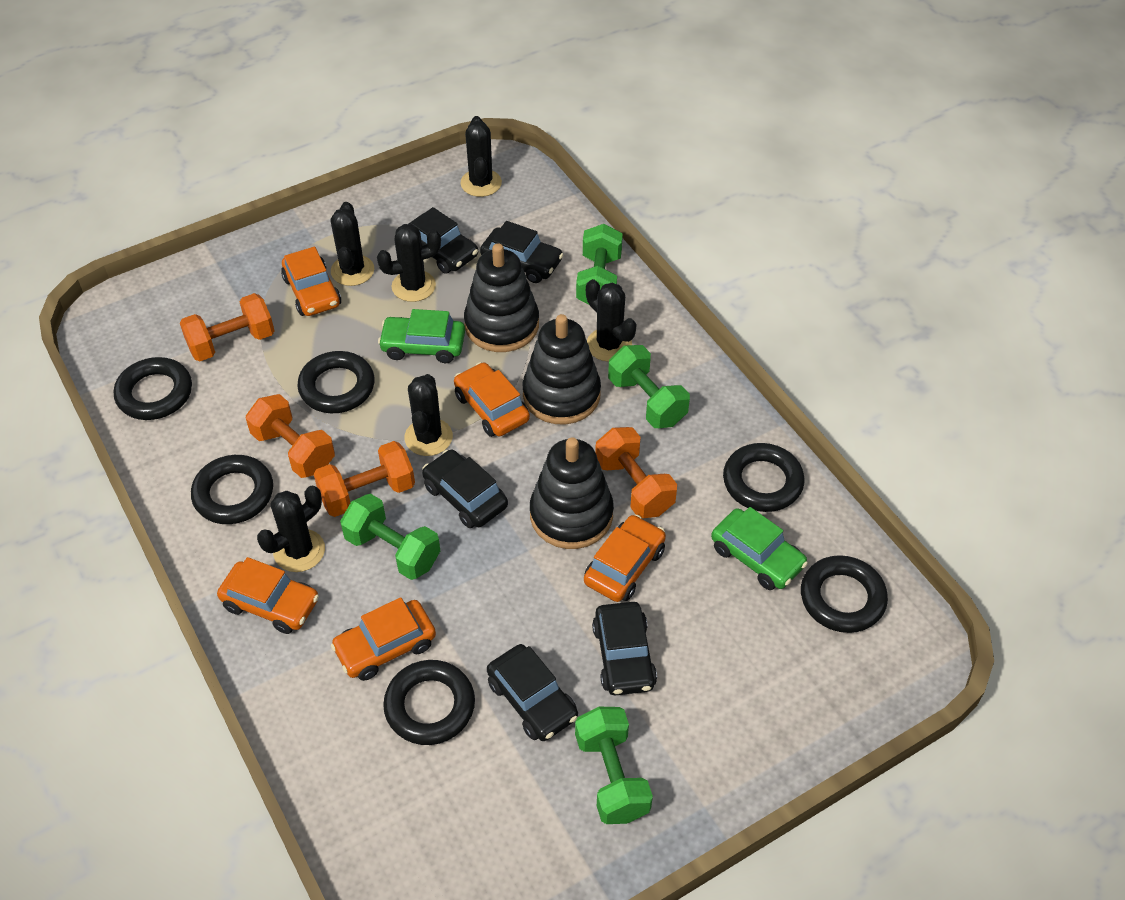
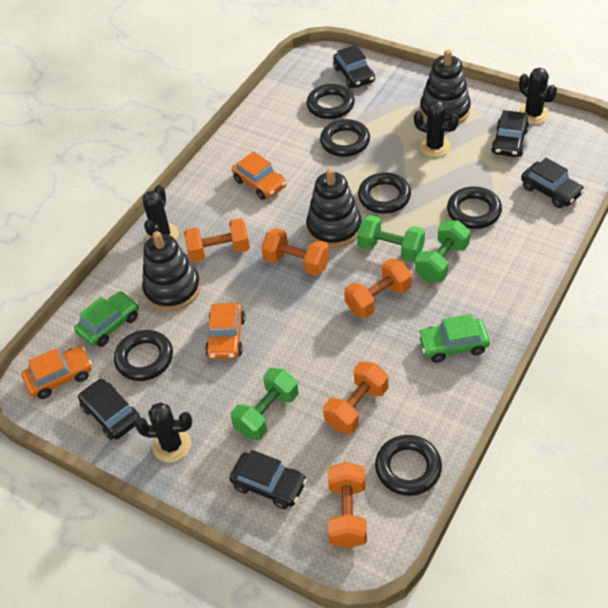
black cactus: [257,486,325,572] [331,202,374,286] [377,224,441,302] [404,374,453,456] [460,116,502,197] [586,279,637,362] = 6 -> [134,402,192,462] [143,185,179,240] [414,101,459,157] [518,68,557,124] = 4
green dumbbell: [340,493,440,580] [575,707,653,824] [576,224,623,304] [608,345,690,428] = 4 -> [231,368,299,440] [357,215,425,262] [415,220,470,282] = 3
orange car: [217,557,319,634] [281,247,341,316] [331,597,436,681] [454,362,530,437] [584,515,666,602] = 5 -> [22,346,92,399] [205,303,245,359] [232,151,287,200] = 3
orange dumbbell: [180,293,275,361] [246,394,335,478] [314,441,415,517] [595,427,677,518] = 4 -> [184,218,250,262] [261,228,330,276] [323,361,388,434] [328,462,367,548] [344,258,412,318] = 5

